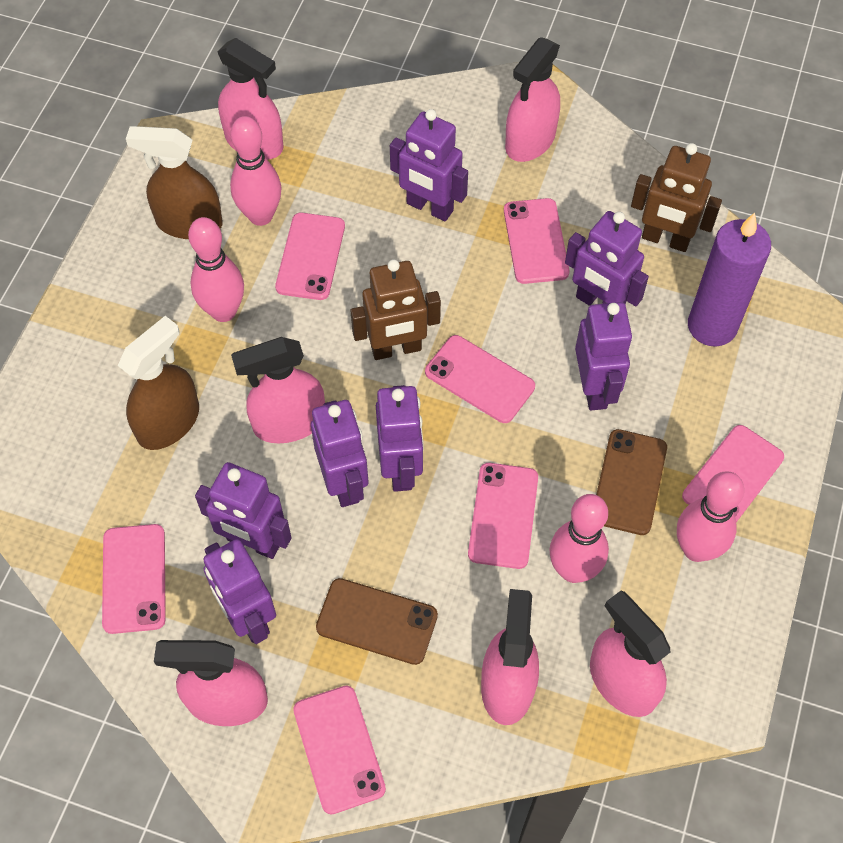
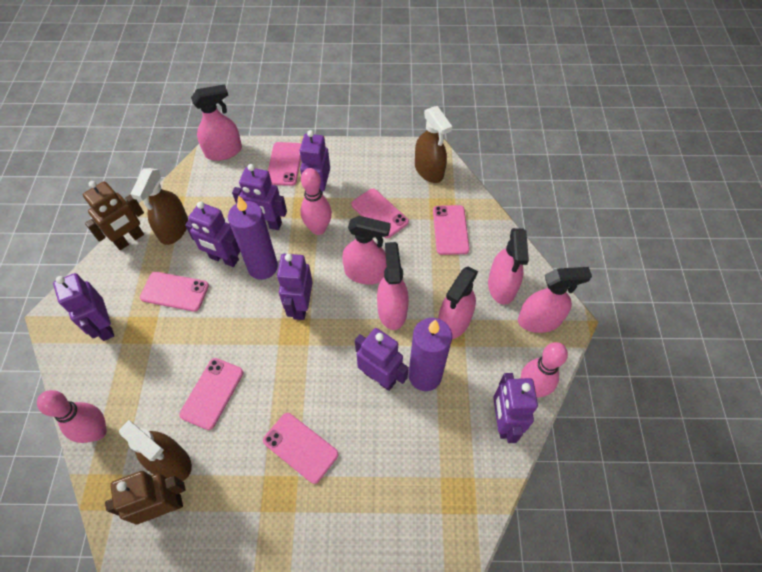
brown phone: [316,578,438,665] [596,429,667,535] = 2 -> none = 0
brown spray bottle: [118,316,199,450] [126,126,223,239] = 2 -> [119,420,192,481] [131,168,188,245] [415,106,452,183] = 3
pink bowling pin: [188,217,244,322] [230,116,282,226] [549,494,609,583] [677,471,744,562] = 4 -> [37,390,106,443] [300,168,332,235] [521,342,568,397] = 3
pink phone: [102,524,166,634] [275,213,345,300] [293,686,386,814] [425,335,535,423] [468,463,538,569] [504,198,569,284] [682,425,784,522] = 7 -> [140,272,209,312] [179,358,243,430] [263,413,338,484] [268,142,301,186] [351,189,409,238] [433,205,470,255] = 6
purple candle: [688,213,771,347] = 1 -> [228,195,278,280] [409,318,452,391] = 2

